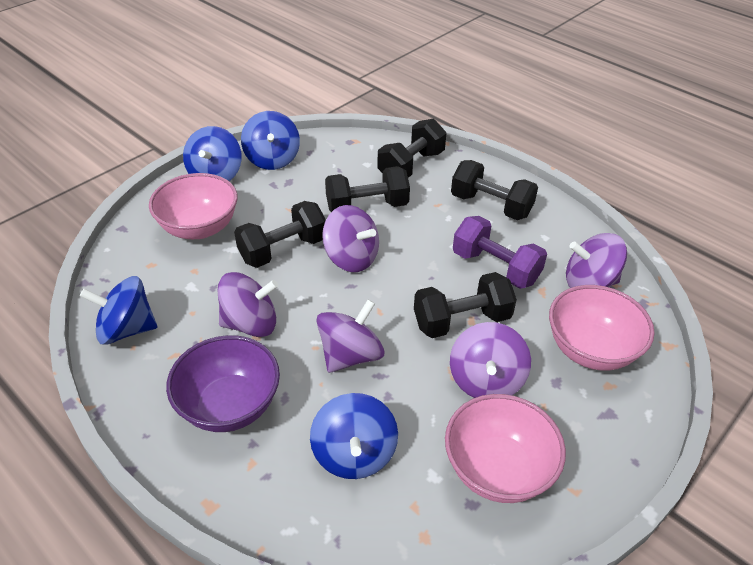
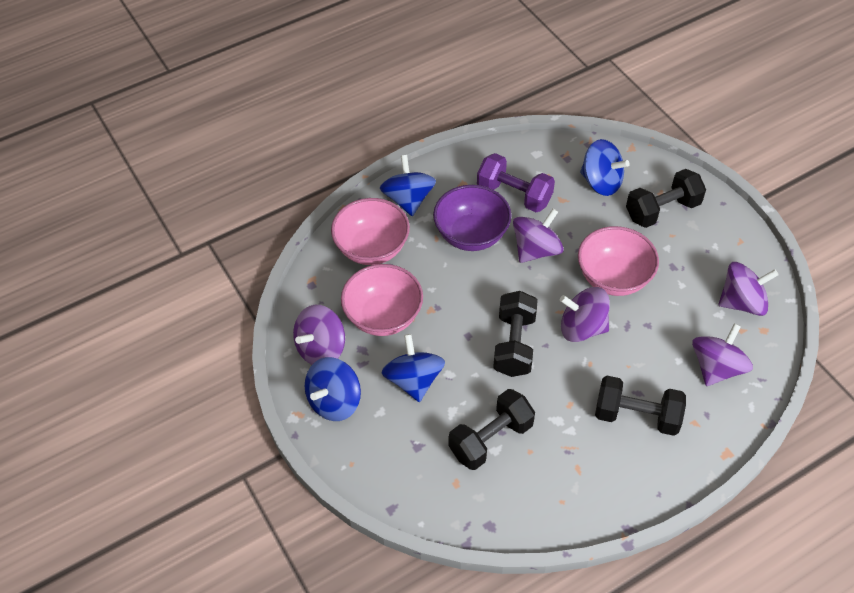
black dumbbell: [234,201,326,268] [325,166,410,212] [377,119,446,178] [414,272,517,338] [451,160,538,220] = 5 -> [449,389,535,470] [493,291,538,377] [595,376,686,436] [626,169,706,228] = 4

